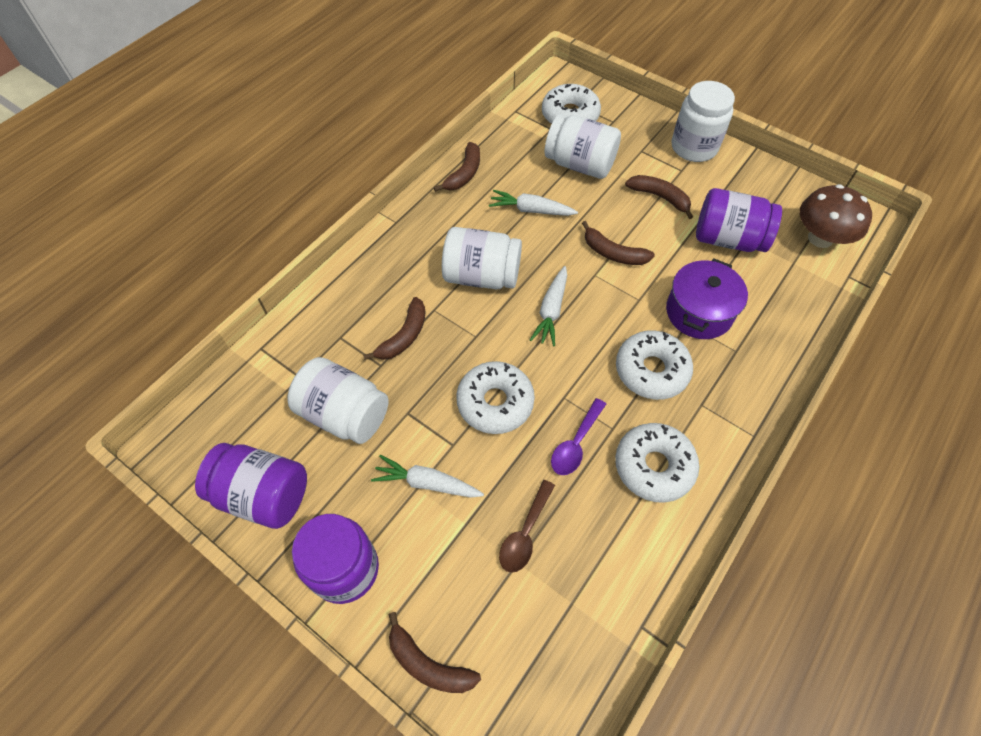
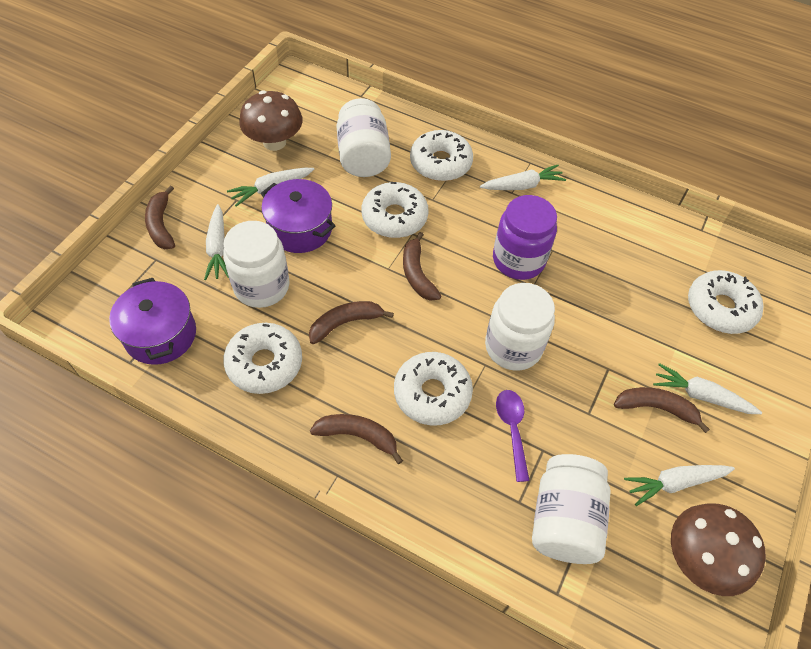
brown mushroom: [800,184,872,248] = 1 -> [239,90,303,151] [671,504,766,596] = 2
brown spoon: [499,480,555,573] = 1 -> none = 0
purple jar: [195,443,307,529] [292,514,379,604] [696,188,782,252] = 3 -> [493,195,557,280] = 1
purple pot: [666,259,748,339] = 1 -> [109,278,196,365] [260,179,336,253] = 2
white carrot: [371,455,484,498] [489,190,578,216] [530,266,567,346] = 3 -> [204,204,229,280] [227,168,314,207] [480,165,566,190] [624,465,735,506] [653,363,762,414] = 5
white donut: [456,361,535,434] [542,84,601,124] [615,423,699,503] [616,330,693,400] = 4 -> [223,323,302,394] [362,182,429,238] [394,352,473,425] [410,130,473,181] [688,270,763,334] = 5

